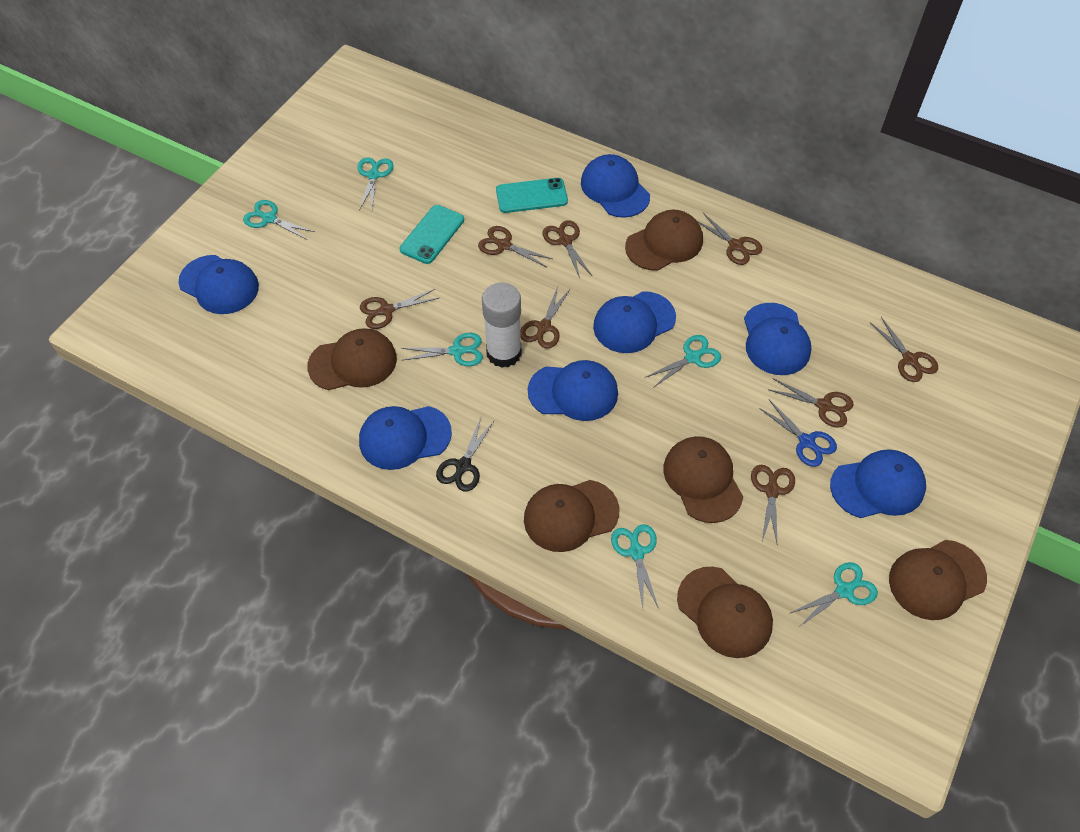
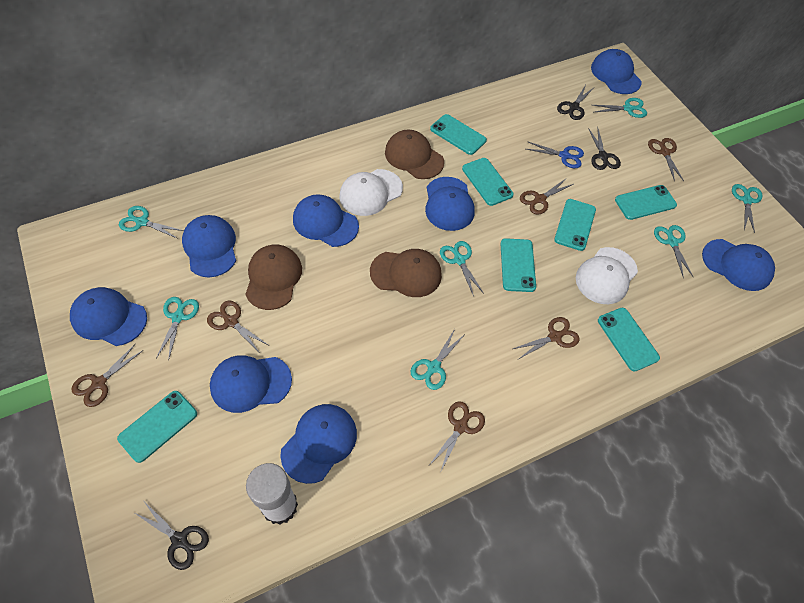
black scissors: [436,418,494,492] = 1 -> [133,501,209,570] [557,85,594,120] [588,128,621,170] = 3
blue cap: [178,255,259,314] [359,406,452,470] [528,360,618,421] [581,154,650,218] [593,291,676,353] [744,303,811,375] [830,449,926,518] = 7 -> [70,287,147,346] [182,215,236,278] [210,355,292,413] [280,404,357,484] [293,194,359,247] [425,177,475,231] [591,49,642,94] [702,239,775,291] = 8
brown cap: [307,328,397,390] [524,480,620,552] [625,210,703,271] [663,436,743,523] [677,567,773,658] [889,540,987,620] = 6 -> [245,245,302,310] [370,249,442,297] [385,130,444,179] = 3
brown scissors: [360,289,439,329] [478,226,553,267] [520,287,571,349] [542,220,592,278] [697,213,763,265] [751,465,795,543] [768,378,854,428] [870,317,938,382] = 8 -> [71,344,144,407] [207,301,268,353] [430,401,485,473] [513,317,580,359] [520,178,573,215] [648,138,684,181] = 6
turquoise phone: [400,205,464,264] [496,178,568,213] = 2 -> [117,391,197,463] [430,114,487,155] [462,158,514,206] [501,238,536,292] [554,199,596,251] [598,308,660,371] [615,185,677,220] = 7
turquoise scissors: [243,200,315,240] [357,157,394,210] [401,333,483,366] [611,524,659,609] [644,335,721,388] [790,562,878,627] = 6 -> [119,206,184,239] [156,297,199,361] [410,329,465,390] [440,241,484,297] [593,98,647,118] [654,225,694,278] [732,184,763,233] = 7
white cap: none = 0 -> [339,169,403,216] [576,247,638,304] = 2

